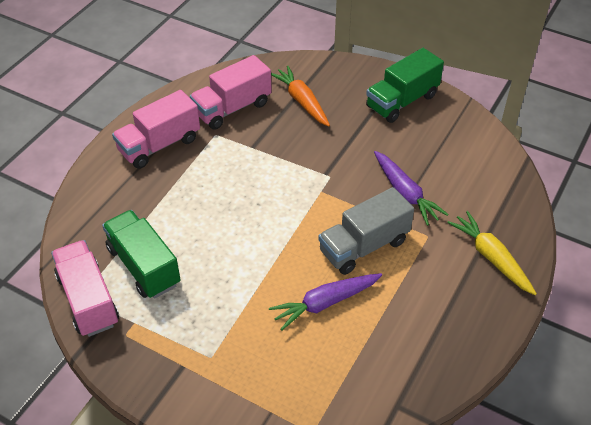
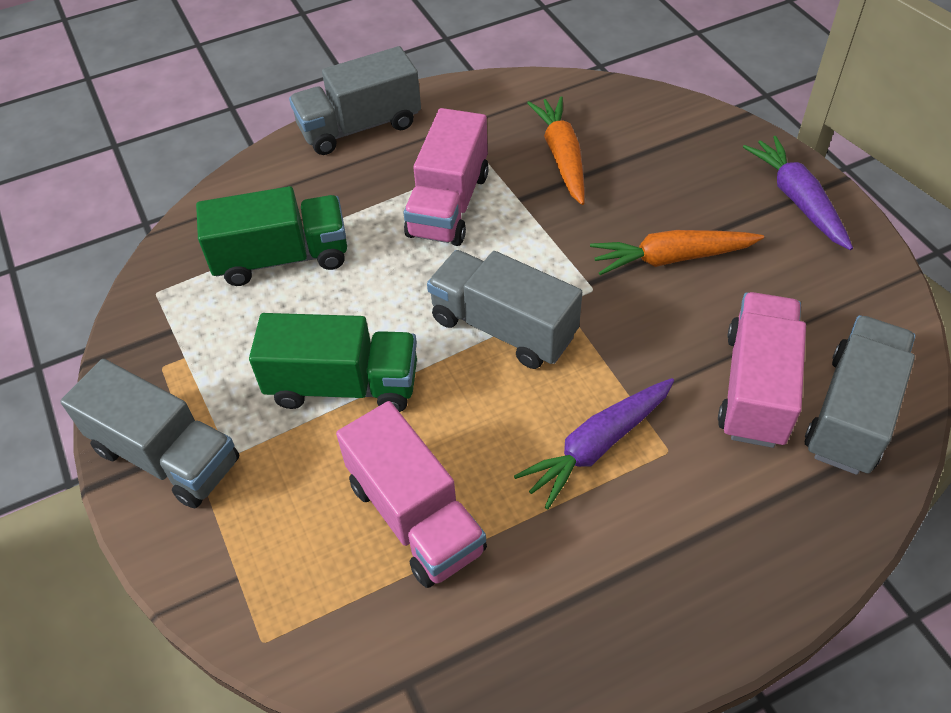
grey truck: [318,187,414,275] = 1 -> [60,359,239,508] [289,46,421,155] [427,250,582,369] [805,315,916,475] = 4
orange carrot: [271,66,330,127] = 1 -> [527,96,585,205] [590,230,764,275] = 2
yellow carrot: [447,211,537,295] = 1 -> none = 0

